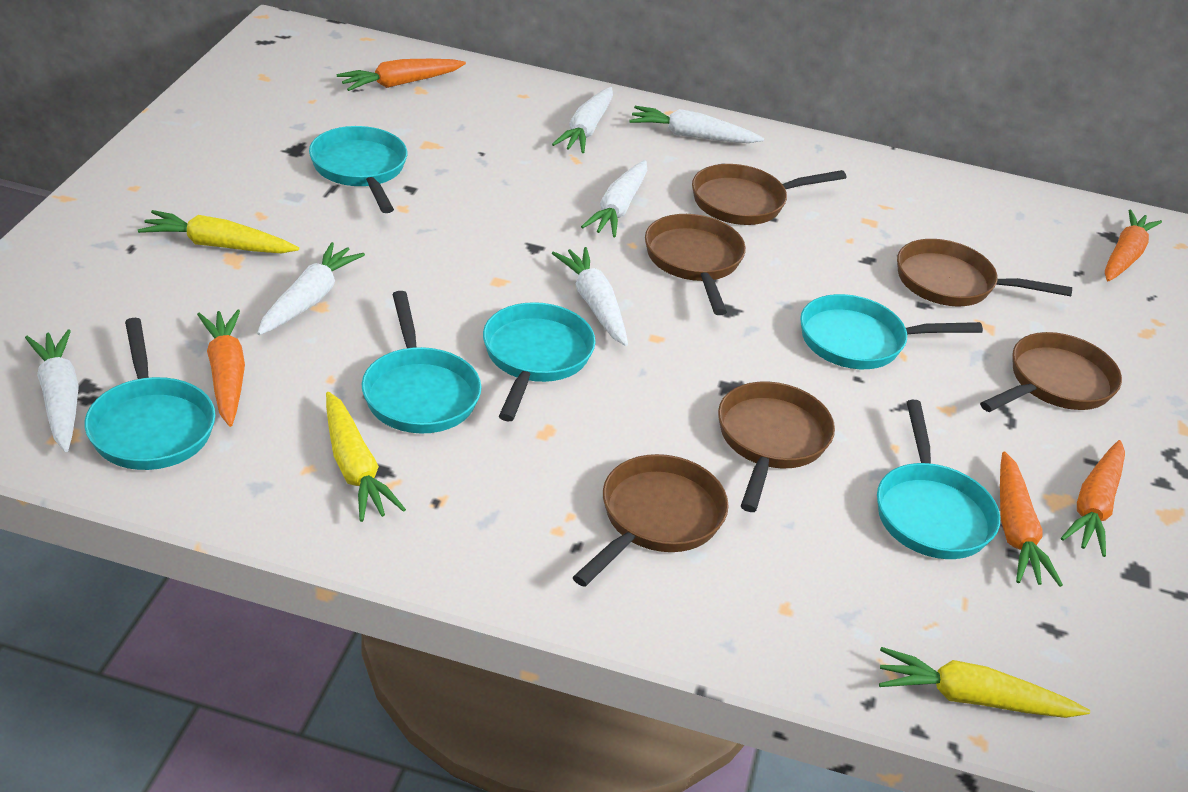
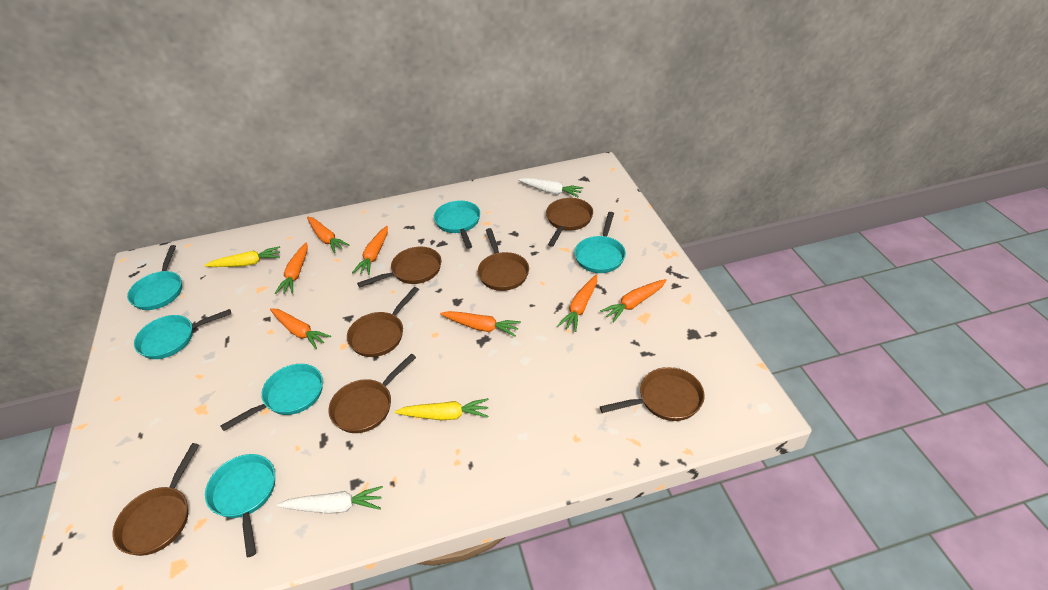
brown pan: [573,454,729,587] [645,214,746,315] [692,164,847,225] [718,381,835,512] [897,239,1072,306] [980,332,1122,412] = 6 -> [112,443,199,556] [328,354,416,433] [347,287,419,357] [357,247,441,288] [478,228,529,291] [546,198,593,247] [600,367,705,421] = 7
orange carrot: [197,310,245,427] [336,59,466,91] [1000,451,1063,587] [1061,440,1125,557] [1105,209,1162,281] = 5 -> [270,308,331,349] [275,242,308,294] [307,217,349,253] [352,226,388,275] [440,311,521,336] [557,275,597,332] [600,279,667,323] = 7
white carrot: [25,330,79,452] [257,242,365,335] [552,87,613,153] [552,247,628,346] [581,160,647,237] [629,106,764,143] = 6 -> [277,486,383,514] [518,178,583,197] = 2
yellow carrot: [138,210,299,253] [326,392,406,522] [879,647,1090,718] = 3 -> [204,246,280,267] [395,398,489,420] = 2

